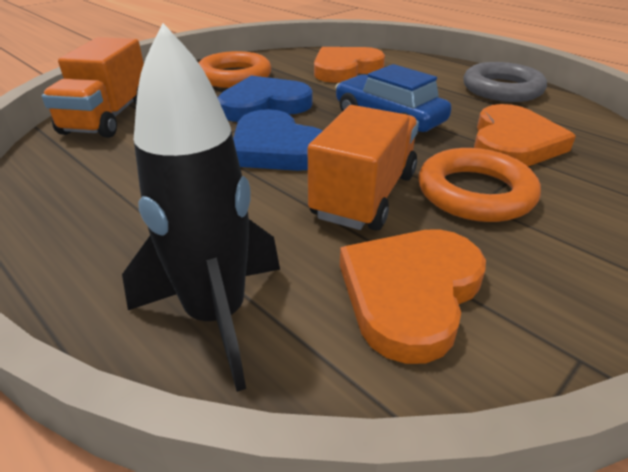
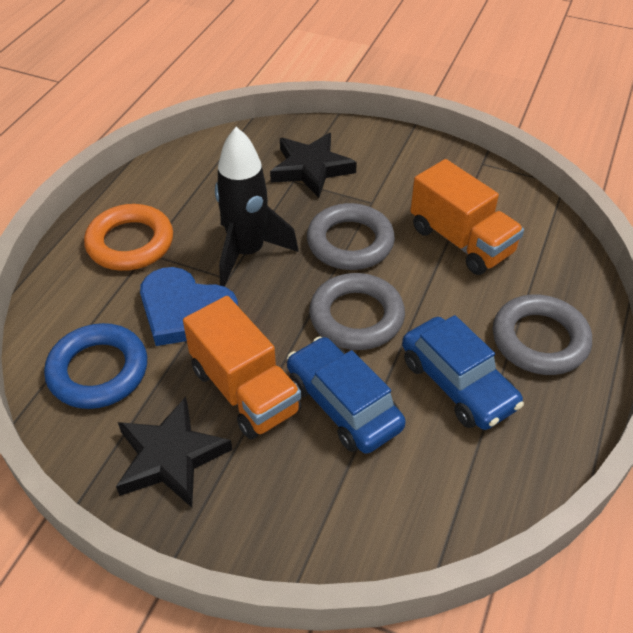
black star: none = 0 -> [116,397,232,508] [270,133,357,198] = 2
blue car: [335,64,452,132] = 1 -> [287,336,406,454] [402,315,524,430] = 2
blue heart: [217,76,313,122] [233,109,322,171] = 2 -> [140,267,238,346] = 1
blue ring: none = 0 -> [44,323,147,409] = 1
grey ring: [463,62,547,102] = 1 -> [307,203,395,270] [309,273,405,350] [493,294,592,375] = 3
orange heart: [314,47,385,83] [340,229,486,364] [474,104,576,166] = 3 -> none = 0
orange ring: [199,51,271,88] [419,148,541,222] = 2 -> [84,204,173,271] = 1

